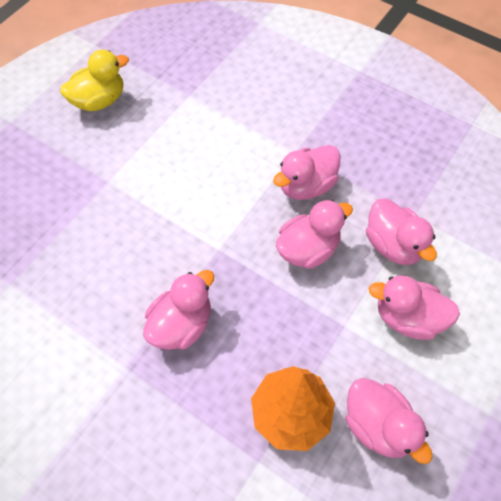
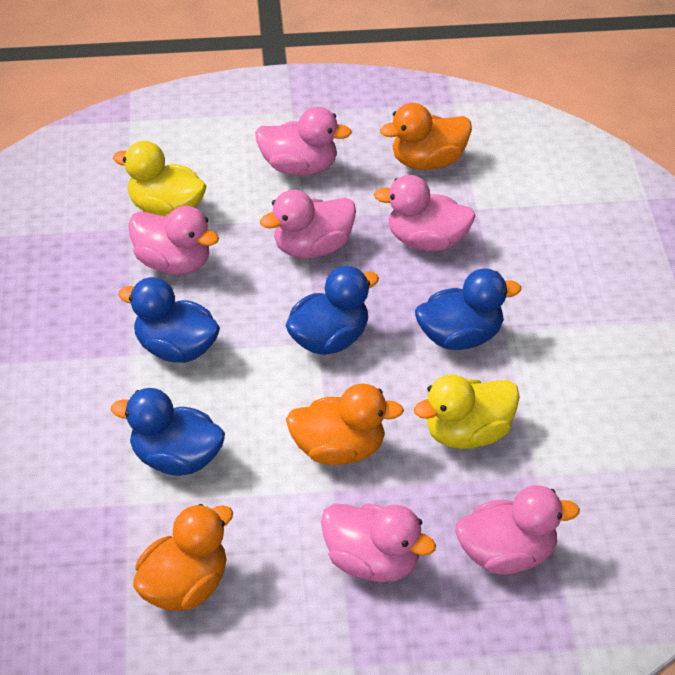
blue duck: none = 0 -> [111,388,225,476] [118,277,220,363] [285,266,379,355] [415,268,521,350] = 4
orange duck: none = 0 -> [133,504,233,611] [286,384,404,465] [380,103,472,170] = 3
orange tree: [251,366,335,451] = 1 -> none = 0
yellow duck: [60,50,129,111] = 1 -> [113,141,206,216] [414,375,520,449] = 2

